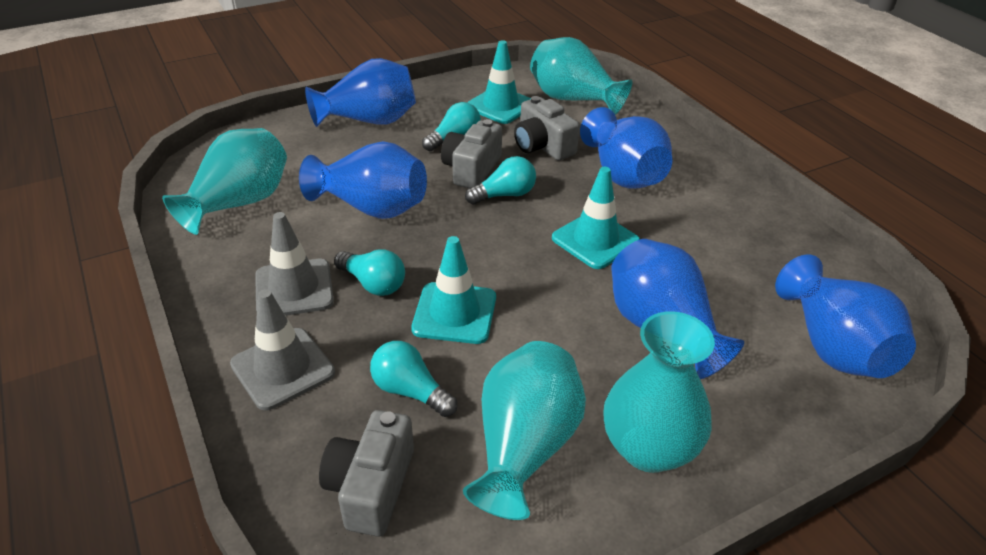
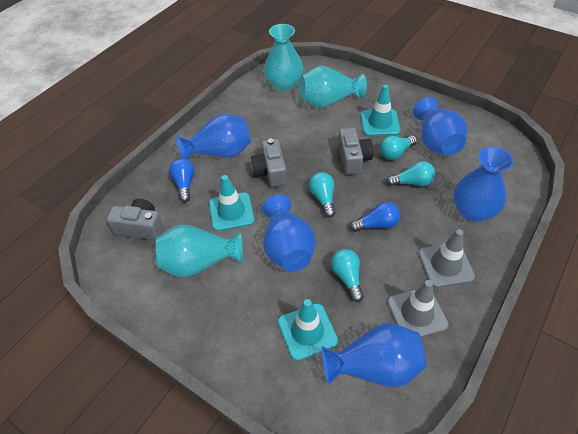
blue light bulb: none = 0 -> [169,158,195,202] [349,202,400,232] = 2
turquoise vase: [162,128,287,235] [463,341,586,520] [530,37,632,115] [603,311,715,473] = 4 -> [156,224,243,278] [264,24,303,92] [299,66,367,108] = 3

